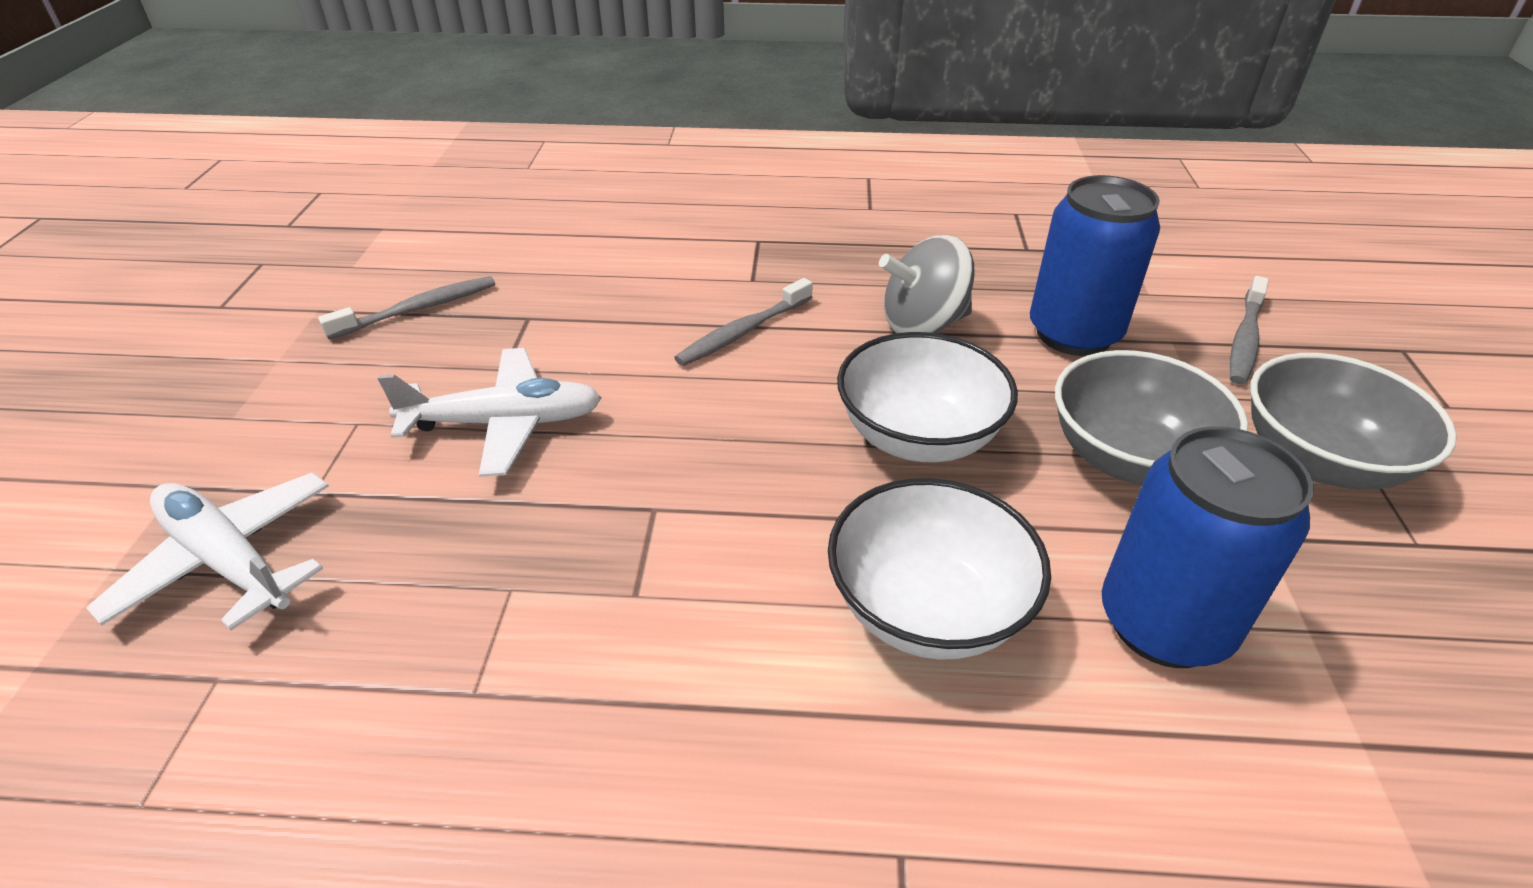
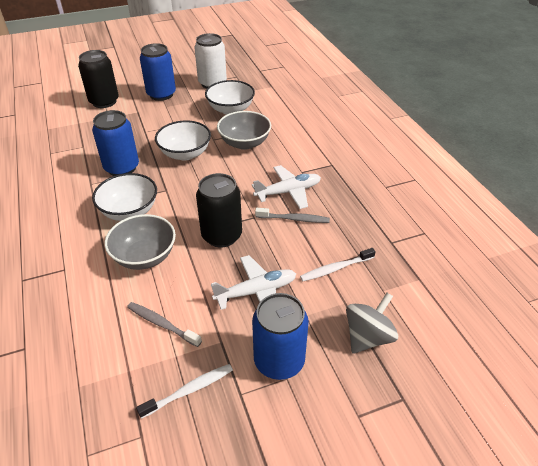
black can: none = 0 -> [78,50,119,108] [196,173,242,248] = 2
blue can: [1030,175,1160,356] [1102,426,1313,668] = 2 -> [92,110,139,176] [140,43,176,101] [252,293,309,380] = 3
grey toothbrush: [318,276,495,339] [674,278,813,366] [1230,276,1269,384] = 3 -> [127,302,202,347] [255,208,330,223] = 2
white bowl: [828,478,1051,660] [837,332,1018,462] = 2 -> [92,173,157,221] [155,120,211,161] [205,80,255,115] = 3
white can: none = 0 -> [194,33,227,89] = 1
white toothbrush: none = 0 -> [136,364,233,419] [300,248,376,281] = 2

